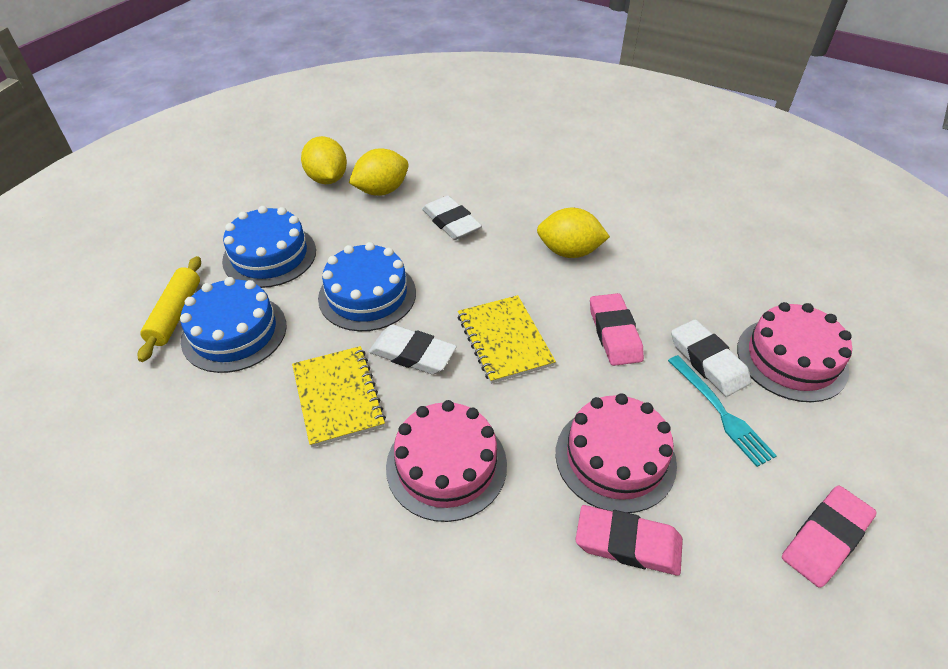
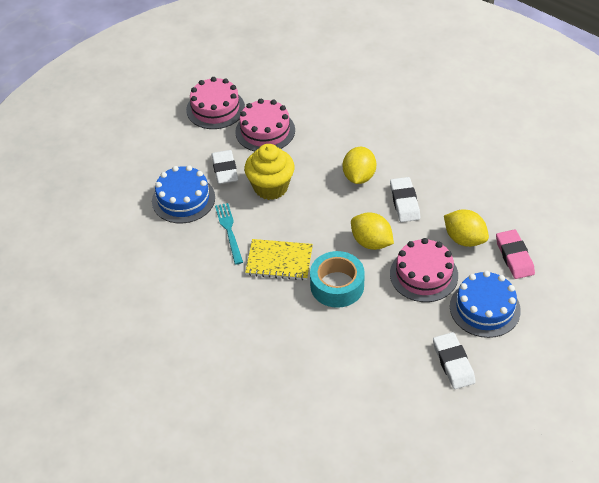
blue cake: [180,277,287,373] [222,206,316,288] [318,242,416,331] = 3 -> [152,165,215,223] [450,271,521,338] = 2
pink eraser: [575,505,683,576] [590,293,644,366] [782,485,877,588] = 3 -> [496,229,535,279] = 1
turquoise tape: none = 0 -> [310,251,365,308] = 1
yellow cupcake: none = 0 -> [244,144,295,200] = 1
yellow notebook: [292,346,386,447] [458,295,556,384] = 2 -> [245,239,313,280] = 1
yellow rolling pin: [138,256,201,362] = 1 -> none = 0

